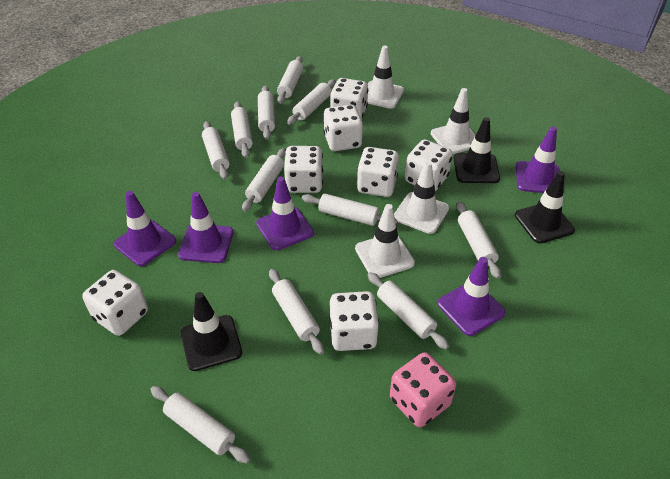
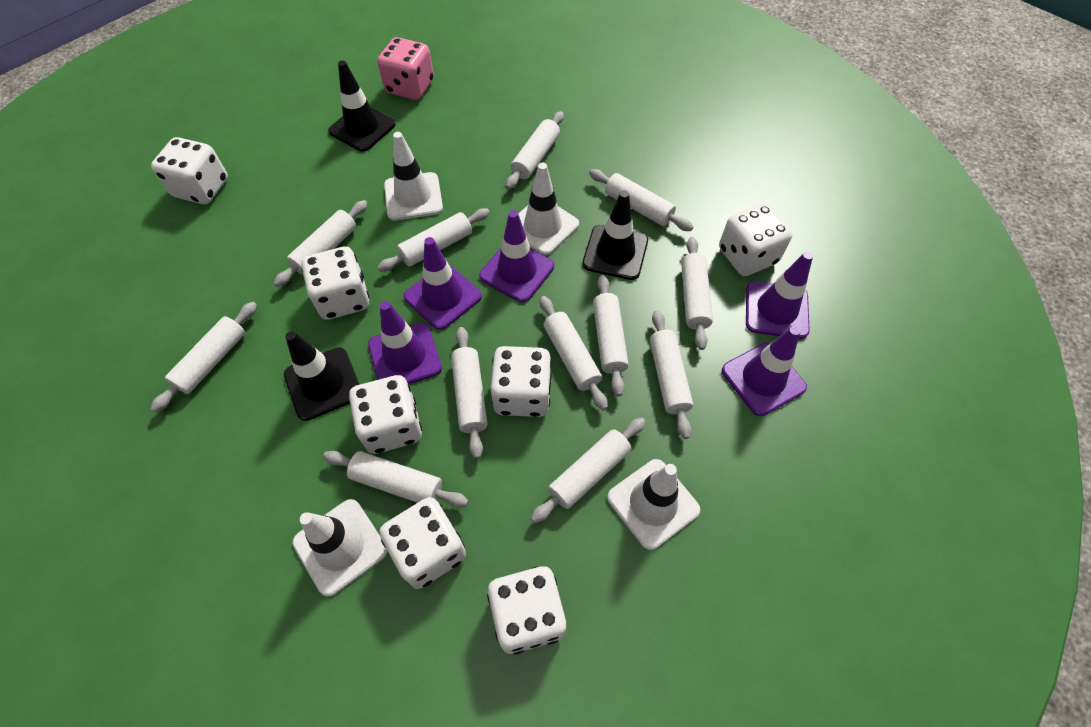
white rolling pin: [150,386,250,464] [202,121,230,180] [231,101,253,158] [242,148,286,211] [258,85,275,140] [269,269,324,355] [277,56,303,104] [287,79,336,125] [302,194,397,226] [368,272,449,349] [456,201,501,279] = 11 -> [151,302,257,412] [274,200,368,287] [323,451,469,508] [378,208,490,272] [451,327,488,459] [506,111,564,189] [531,417,646,523] [540,296,608,410] [589,169,693,231] [593,275,629,396] [650,310,693,439] [681,237,713,350] = 12

